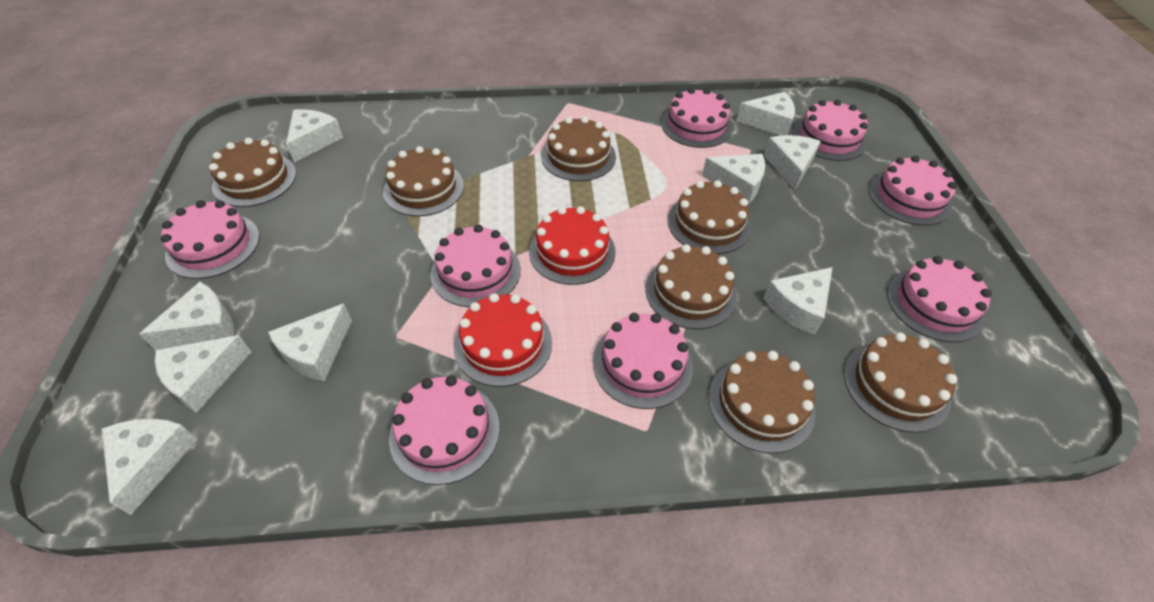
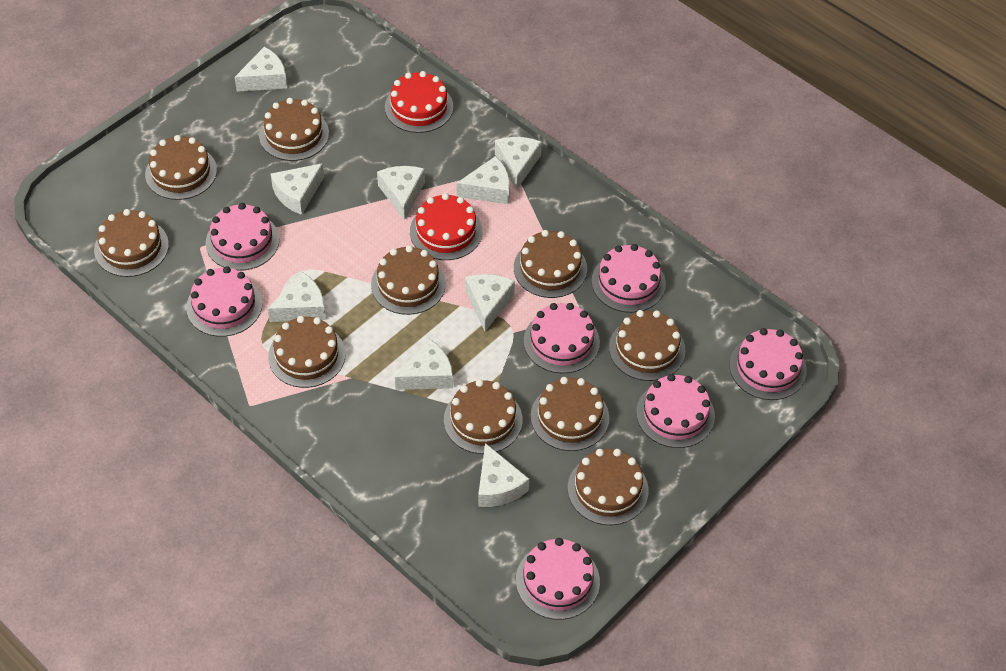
brown cake: [209,138,296,207] [383,146,464,216] [541,117,616,181] [645,244,737,329] [668,180,751,254] [709,351,815,453] [844,332,957,433] = 7 -> [94,209,169,277] [145,135,217,200] [259,98,329,161] [268,316,346,388] [371,245,446,315] [444,379,523,454] [514,230,587,298] [531,377,609,451] [568,449,649,525] [609,310,685,381] = 10
pink cake: [161,200,260,279] [389,376,500,485] [430,225,521,307] [593,313,693,409] [661,88,733,148] [793,100,868,161] [869,156,957,226] [887,256,992,343] = 8 -> [186,266,262,337] [206,203,279,271] [516,538,600,620] [524,303,600,373] [592,244,666,313] [636,374,715,448] [730,328,807,400] = 7

